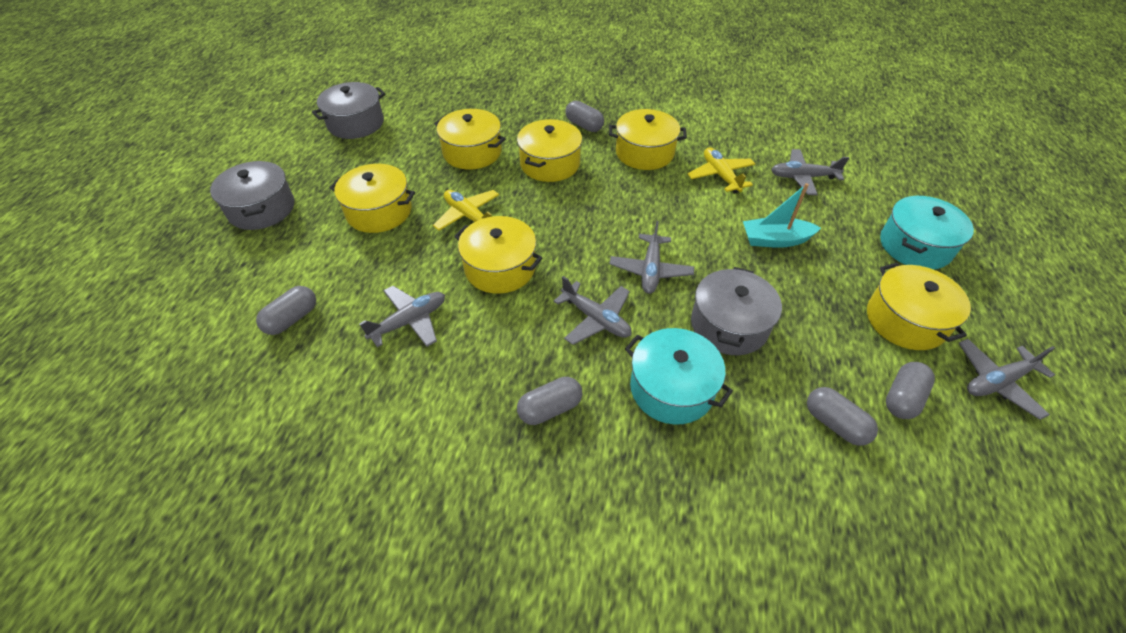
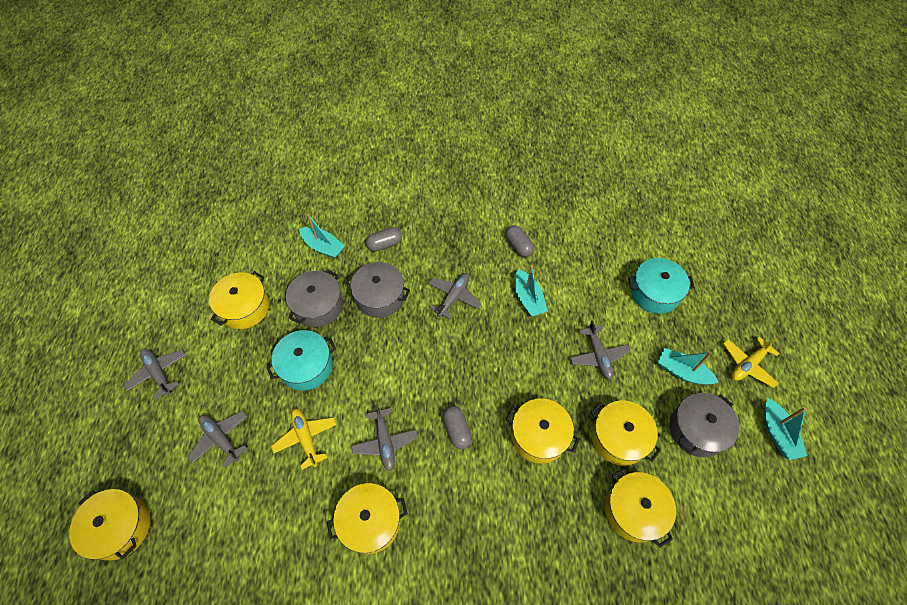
grey capsule: [256,286,316,335] [517,377,582,425] [565,101,604,132] [807,387,878,446] [886,362,935,419] = 5 -> [366,227,402,252] [443,406,472,449] [505,225,534,257] = 3
turquoise boat: [743,183,821,248] = 1 -> [299,214,345,259] [515,265,548,316] [658,348,718,385] [764,398,807,460] = 4

